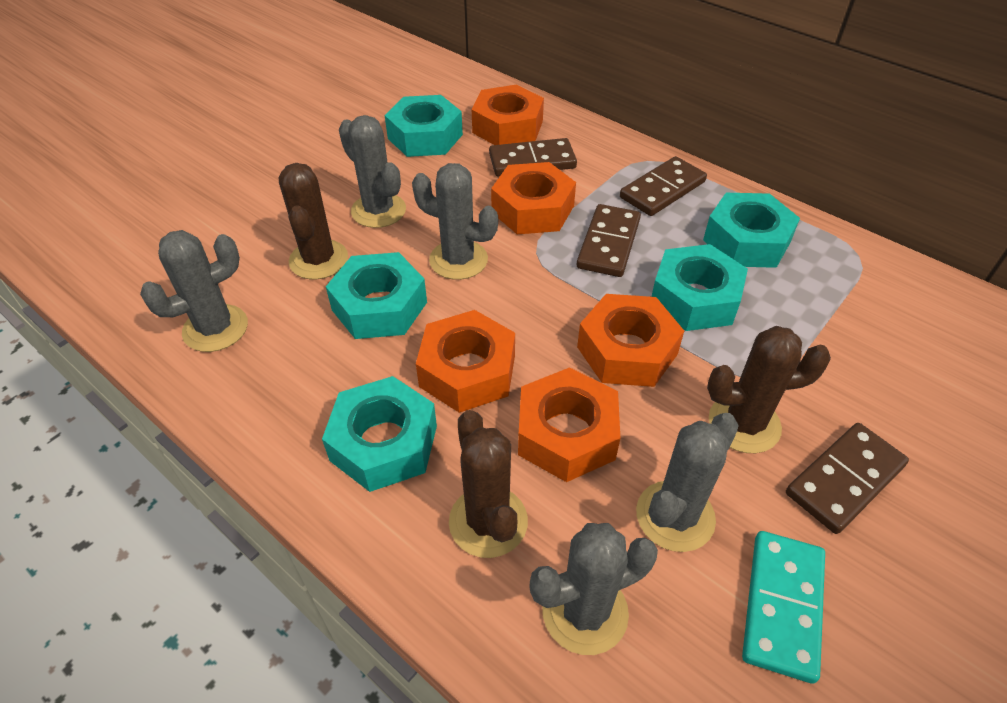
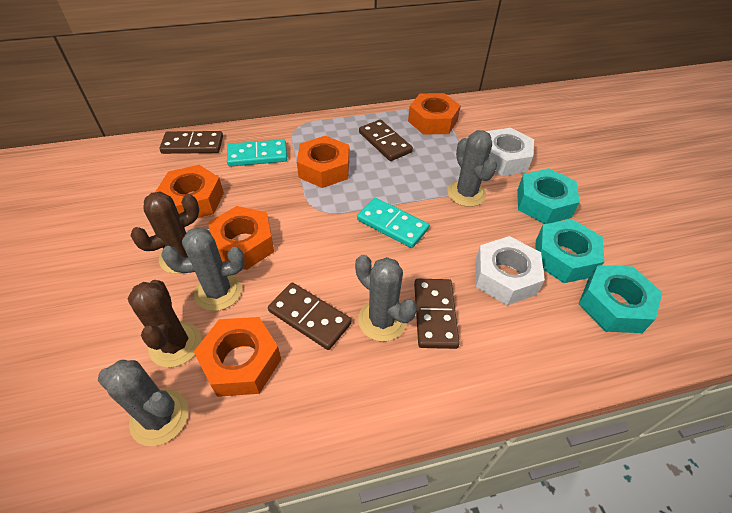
brown cactus: [279,163,348,279] [449,410,528,558] [707,326,831,453] = 3 -> [128,280,201,367] [130,192,199,274] = 2
grey cactus: [140,230,248,352] [339,115,406,228] [412,163,498,280] [530,523,658,655] [636,413,739,552] = 5 -> [98,360,188,446] [162,227,245,311] [355,255,417,342] [447,130,497,207] = 4
turquoise domino: [742,531,825,684] = 1 -> [227,139,287,166] [357,198,429,248] = 2
turquoise nut: [322,376,437,492] [326,252,427,339] [385,95,463,157] [651,244,748,331] [703,193,800,268] = 5 -> [517,168,580,224] [535,219,604,283] [578,265,662,333] = 3
white nut: none = 0 -> [475,236,545,305] [486,128,534,176] = 2

